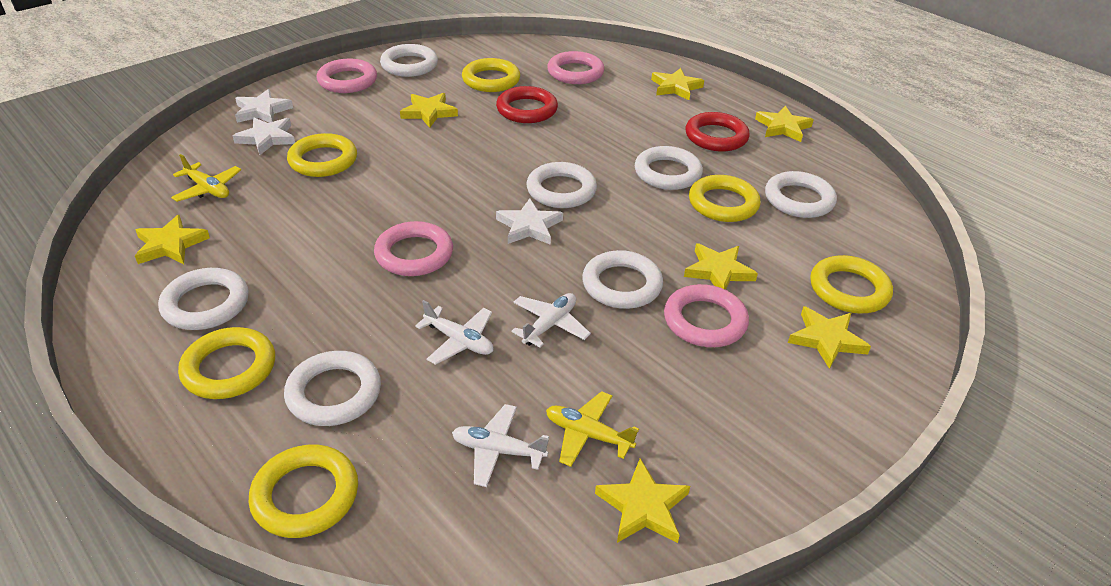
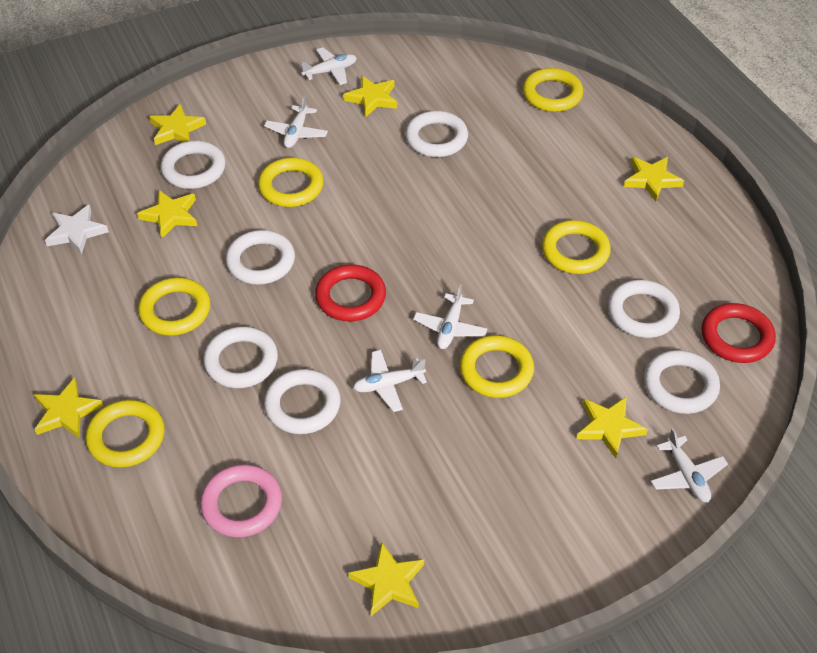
pink ring: [317,59,377,93] [374,221,453,276] [547,51,605,84] [664,284,749,347] = 4 -> [200,464,282,537] = 1
white plane: [415,300,493,365] [452,404,549,487] [511,293,591,348] = 3 -> [264,95,328,148] [300,47,357,85] [353,350,427,412] [413,284,487,349] [651,428,728,502] = 5
white star: [233,117,295,155] [235,89,293,123] [496,198,563,245] = 3 -> [45,204,109,255] = 1
yellow plane: [171,154,241,202] [546,391,639,467] = 2 -> none = 0

